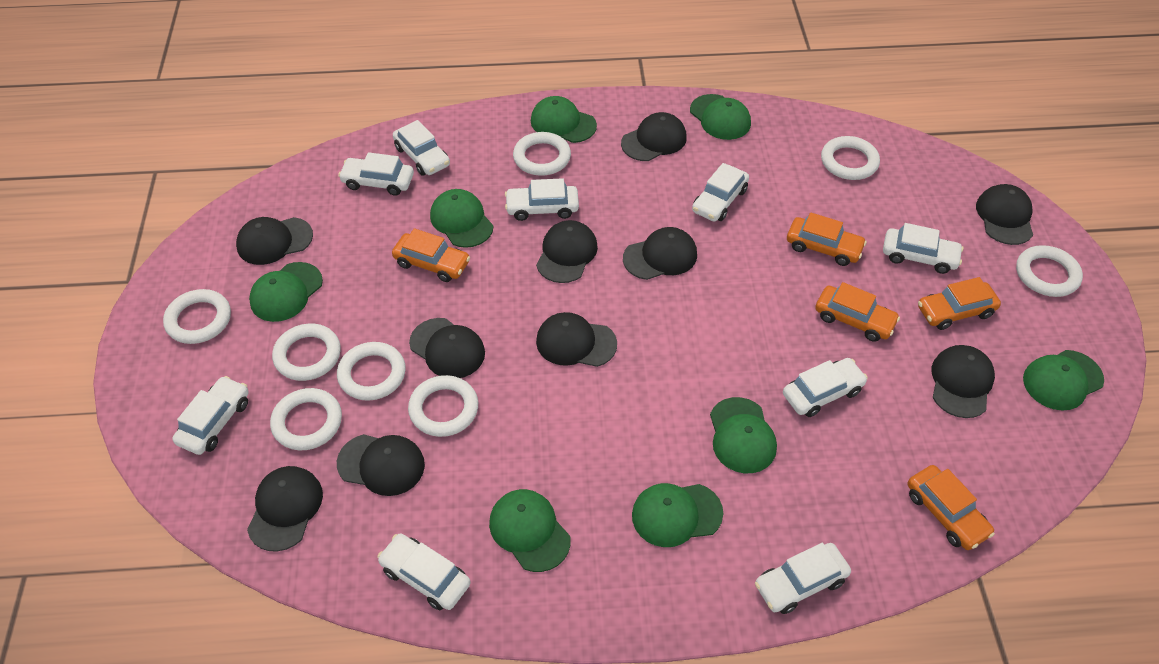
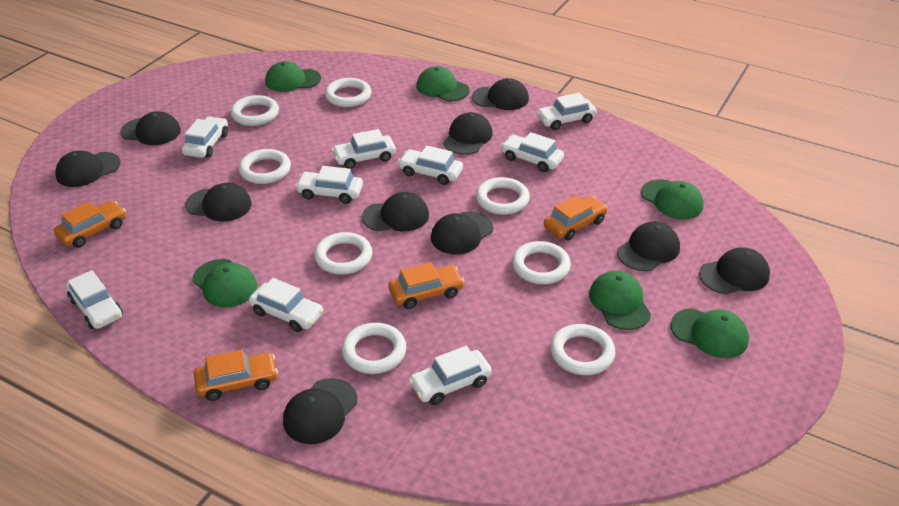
green cap: [249,262,323,322] [430,189,493,248] [489,489,571,572] [531,96,597,143] [632,483,723,547] [690,94,751,140] [710,397,777,473] [1023,350,1104,411] = 8 -> [192,259,257,308] [265,61,321,92] [416,66,470,101] [589,271,651,330] [641,179,704,219] [670,308,749,358] = 6
orange car: [392,228,470,282] [787,212,867,266] [815,282,900,342] [908,465,995,550] [918,277,1001,330] = 5 -> [54,201,126,248] [194,349,278,401] [388,262,464,309] [544,195,608,241] = 4

